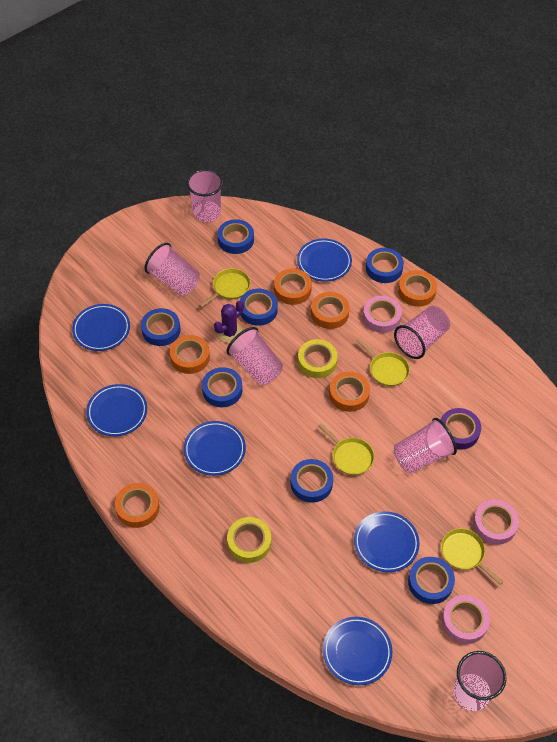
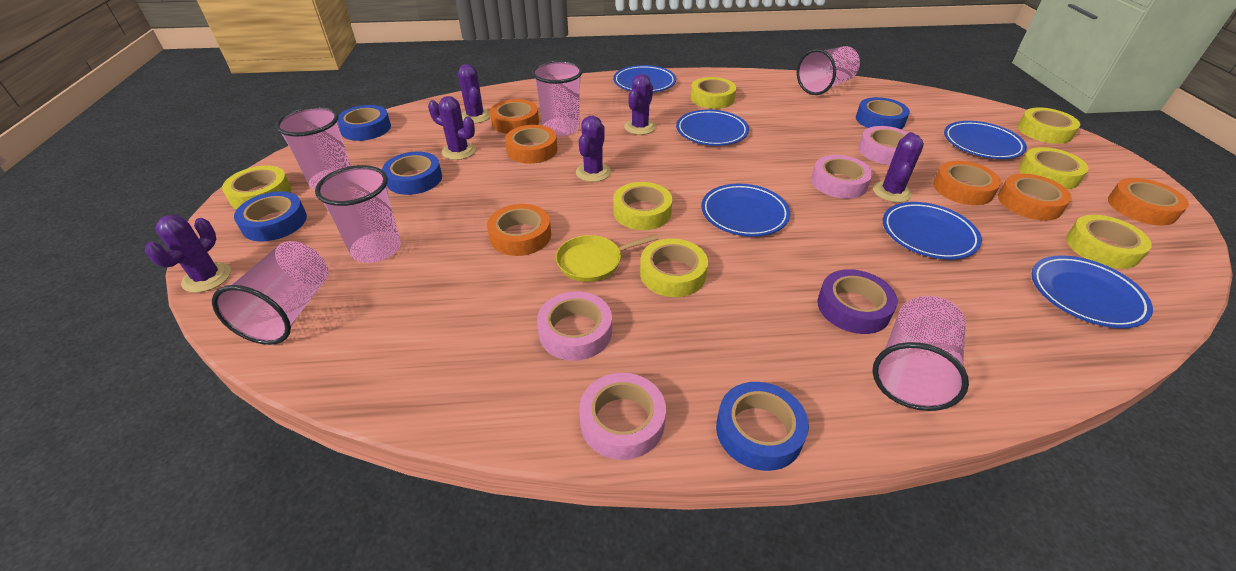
blue tape: [141,308,180,346] [202,367,242,407] [217,219,254,254] [240,289,278,326] [290,459,333,503] [366,248,404,283] [408,557,455,604] = 7 -> [234,191,307,241] [338,105,391,141] [382,152,442,195] [716,382,809,471] [856,97,910,129] = 5
pink tape: [363,296,402,333] [442,595,490,644] [473,500,519,545] = 3 -> [537,291,612,361] [579,373,666,460] [811,155,873,199] [859,126,908,165] = 4
purple cactus: [214,301,244,343] = 1 -> [145,215,231,293] [428,96,476,160] [458,64,490,124] [576,116,611,182] [624,74,656,135] [873,132,924,203] = 6
yellow pan: [199,268,250,308] [318,423,374,475] [357,338,410,386] [441,528,503,585] = 4 -> [556,234,659,282] = 1
yellow tape: [227,517,271,563] [298,339,338,378] = 2 -> [222,166,291,209] [613,182,672,230] [640,239,708,297] [690,77,736,109] [1018,107,1080,144] [1019,147,1088,190] [1066,215,1152,269] = 7

